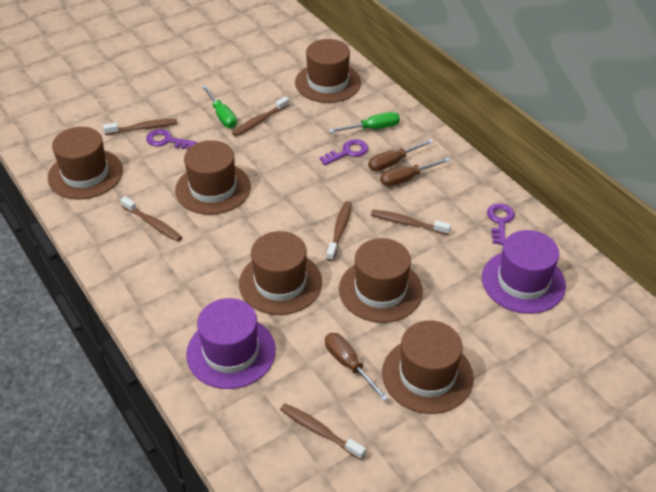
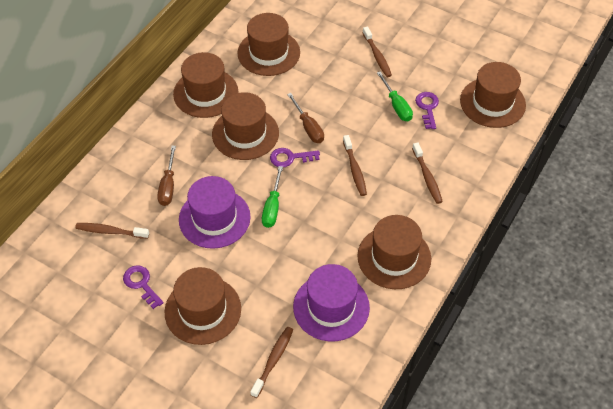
brown screwdriver: [325,333,388,401] [368,139,434,172] [380,158,451,187] = 3 -> [157,146,176,206] [287,93,324,143] = 2
brown toothbrush: [103,119,178,135] [120,196,182,242] [232,96,289,137] [280,403,366,460] [326,201,352,261] [371,210,451,235] = 6 -> [75,223,149,239] [250,327,293,398] [343,135,367,196] [363,26,392,77] [412,143,443,204] = 5

